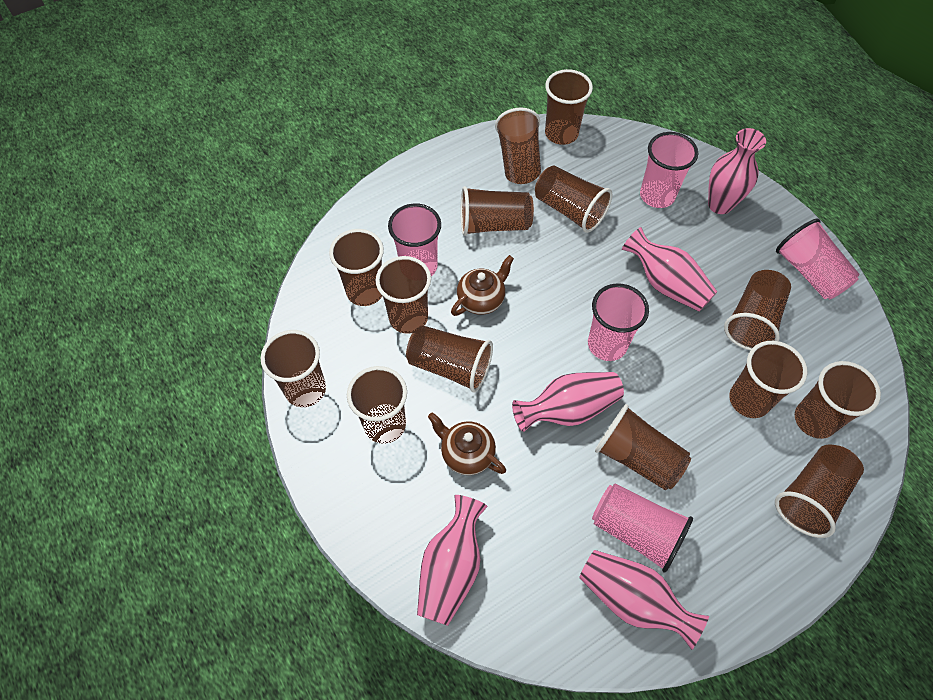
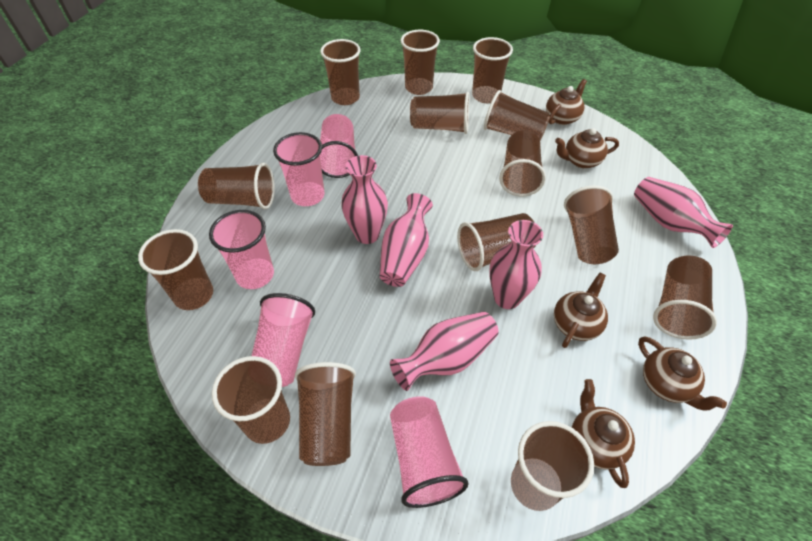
brown teapot: [428,412,506,475] [451,255,514,316] = 2 -> [546,79,587,125] [554,273,608,348] [555,128,619,168] [572,379,635,488] [638,336,727,411] = 5

